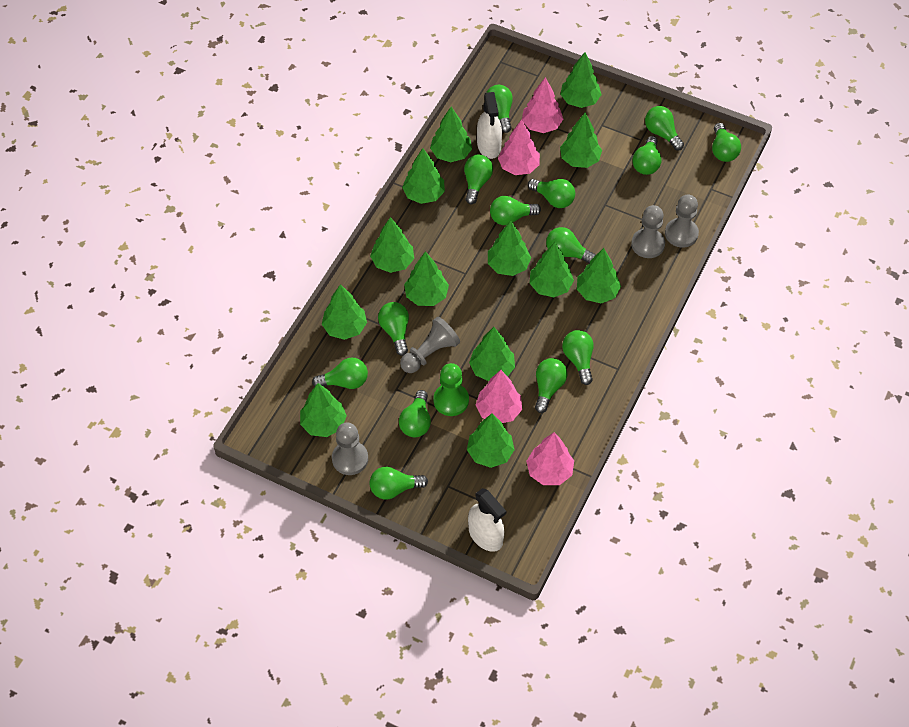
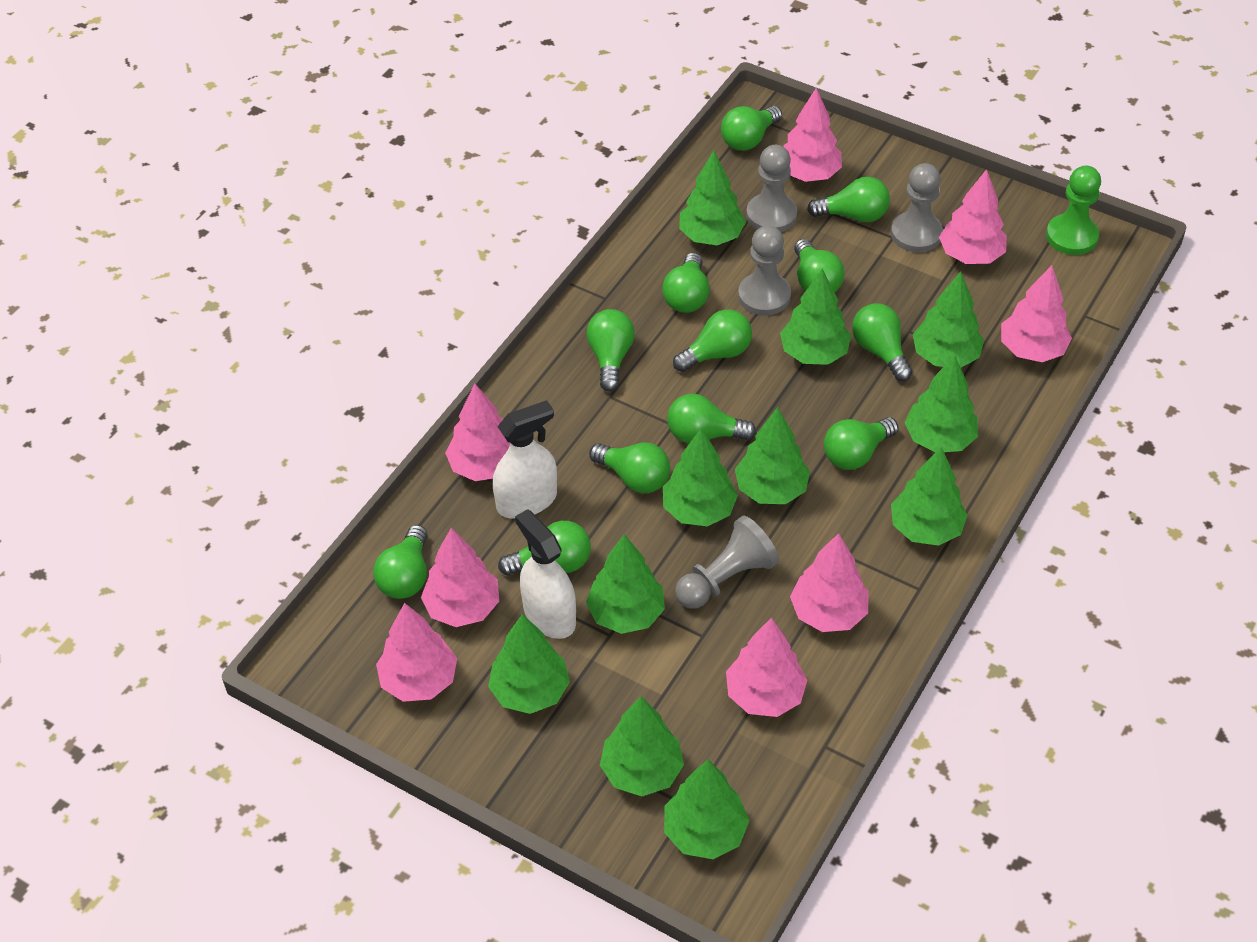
green light bulb: [312,358,368,389] [370,467,428,499] [378,302,409,356] [399,390,431,437] [464,155,493,204] [486,85,513,133] [490,196,541,225] [528,179,575,208] [535,358,567,413] [546,227,596,264] [562,330,594,385] [632,136,662,175] [645,106,684,151] [712,123,741,162] = 14 -> [373,525,428,599] [498,521,591,576] [587,309,635,392] [589,442,670,493] [662,253,710,313] [667,394,756,443] [673,309,752,372] [721,106,782,151] [794,239,844,293] [807,177,890,222] [824,417,899,470] [852,303,913,381] = 12
green tree: [300,383,347,437] [322,284,367,340] [370,217,414,273] [402,148,445,204] [404,251,449,306] [430,107,472,162] [467,413,515,468] [469,327,515,381] [488,221,531,276] [530,242,574,297] [560,52,602,108] [560,113,602,168] [577,248,621,304] = 13 -> [488,614,570,714] [586,534,665,634] [600,696,684,796] [663,428,738,526] [664,760,749,859] [679,151,746,245] [735,407,810,504] [780,269,851,365] [891,447,968,546] [905,356,978,452] [913,271,984,367] = 11
pink tree: [476,370,522,423] [498,119,540,175] [522,77,563,133] [526,432,574,485] = 4 -> [376,603,457,702] [421,528,499,627] [445,384,510,481] [726,617,807,717] [783,88,842,182] [790,533,869,632] [939,169,1007,264] [1001,265,1072,362] = 8

